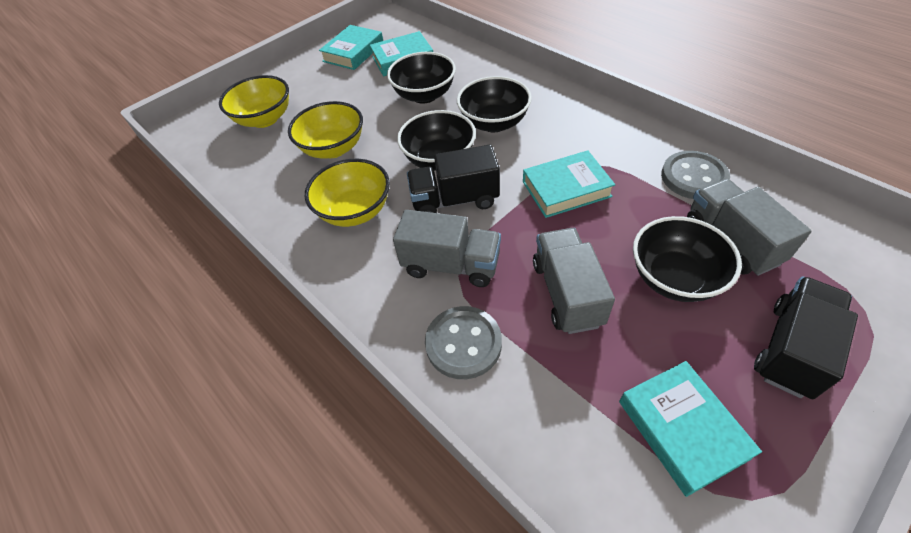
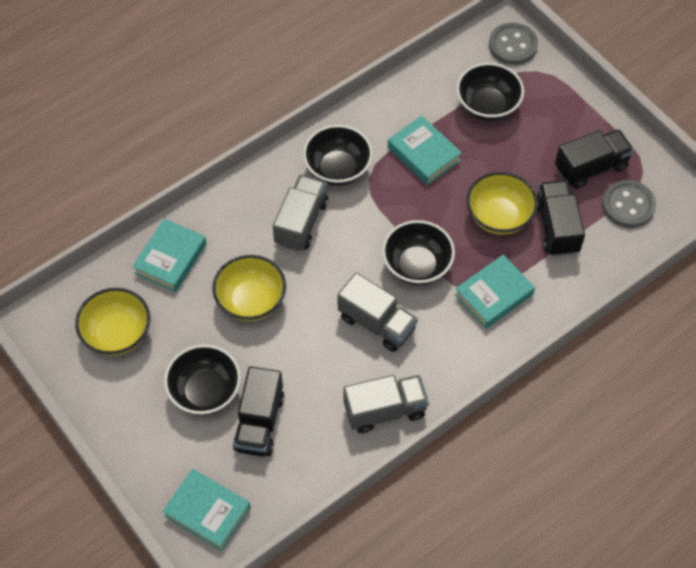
black truck: [407,145,500,213] [754,276,858,399] = 2 -> [233,366,284,457] [537,180,585,256] [555,129,634,189] = 3

